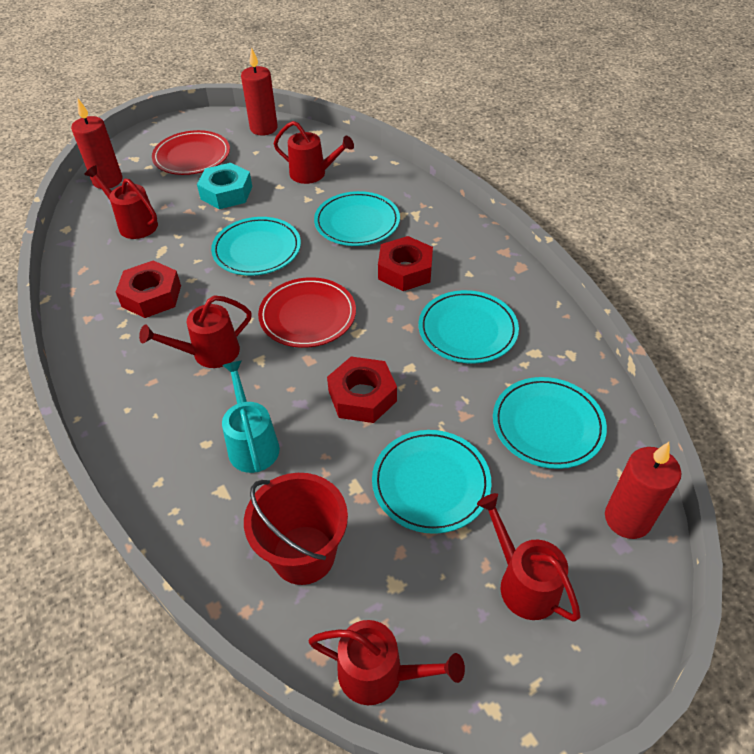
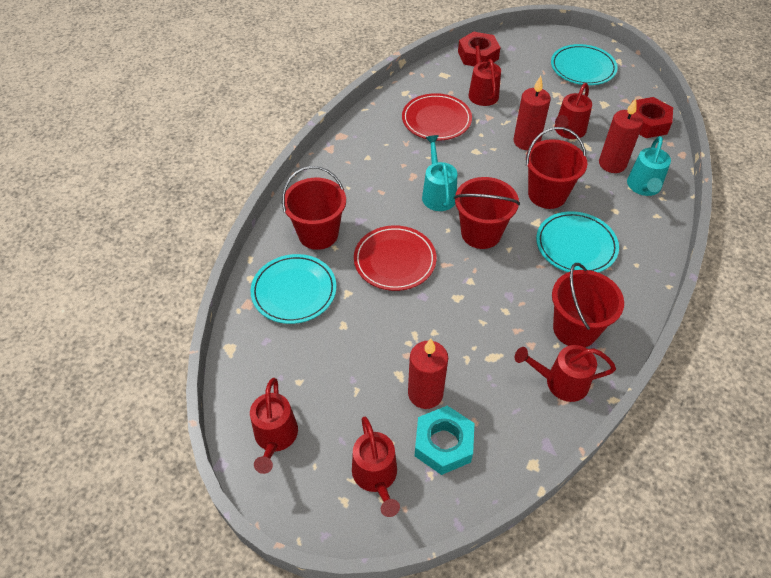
red bucket: [244,473,348,585] = 1 -> [282,166,346,250] [454,177,520,249] [526,127,587,209] [552,263,624,347] = 4
red nut: [116,260,181,318] [327,357,397,423] [378,236,433,291] = 3 -> [458,31,501,66] [632,97,673,138] = 2
turquoise plate: [211,217,301,276] [314,191,400,246] [372,430,491,534] [419,290,519,363] [493,377,607,469] = 5 -> [251,254,336,324] [536,211,619,273] [551,44,618,85] = 3
turquoise watering can: [222,360,280,473] = 1 -> [422,135,457,211] [627,136,671,196] = 2

